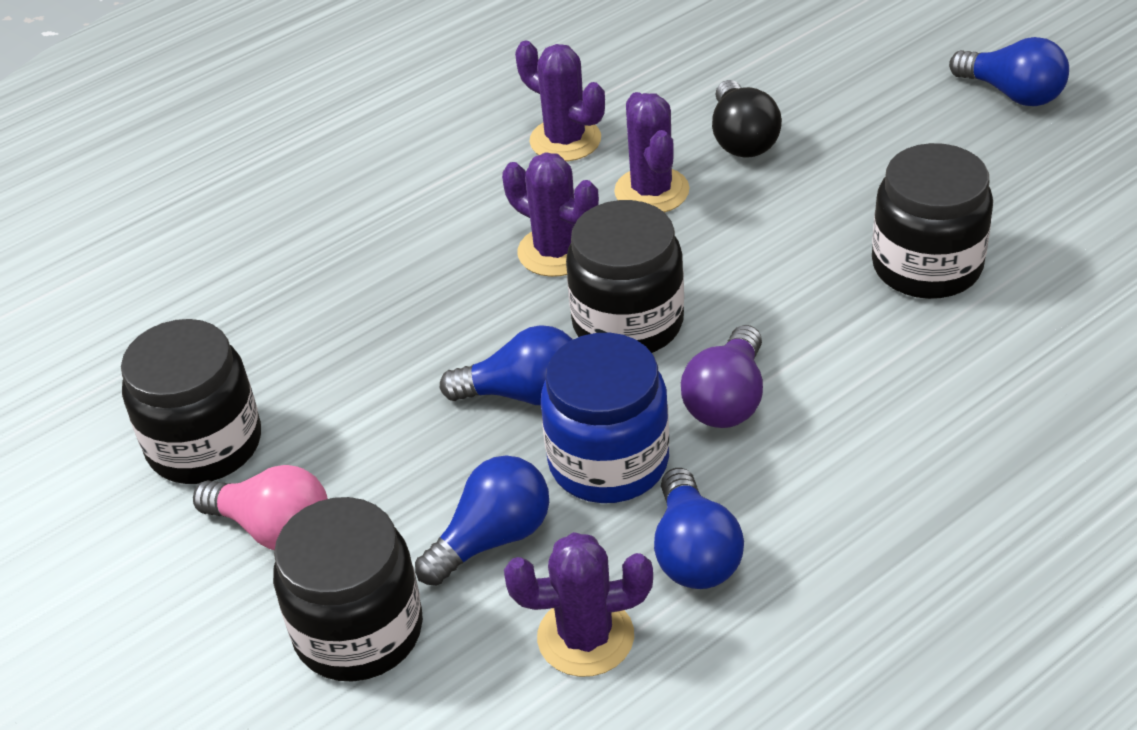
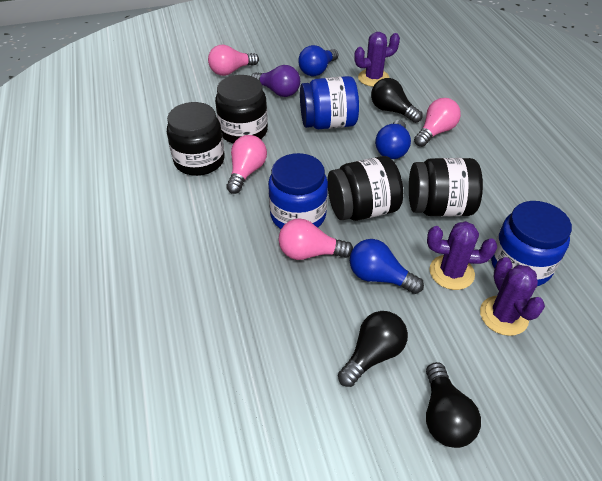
black light bulb: [712,80,782,158] = 1 -> [338,311,408,387] [371,78,422,123] [426,362,481,448] = 3
blue jar: [541,333,669,503] = 1 -> [268,153,328,229] [300,76,359,129] [491,201,572,286] = 3
blue light bulb: [415,456,549,586] [440,325,573,405] [654,468,744,589] [949,37,1069,106] = 4 -> [298,45,338,76] [350,239,424,294] [375,120,411,159] = 3
pink light bulb: [193,465,328,550] = 1 -> [208,45,259,76] [226,135,267,194] [279,218,353,260] [414,98,461,147] = 4
purple cactus: [502,152,599,277] [504,532,653,677] [515,40,605,162] [614,92,690,213] = 4 -> [354,32,400,87] [427,221,497,290] [480,257,545,336] = 3

